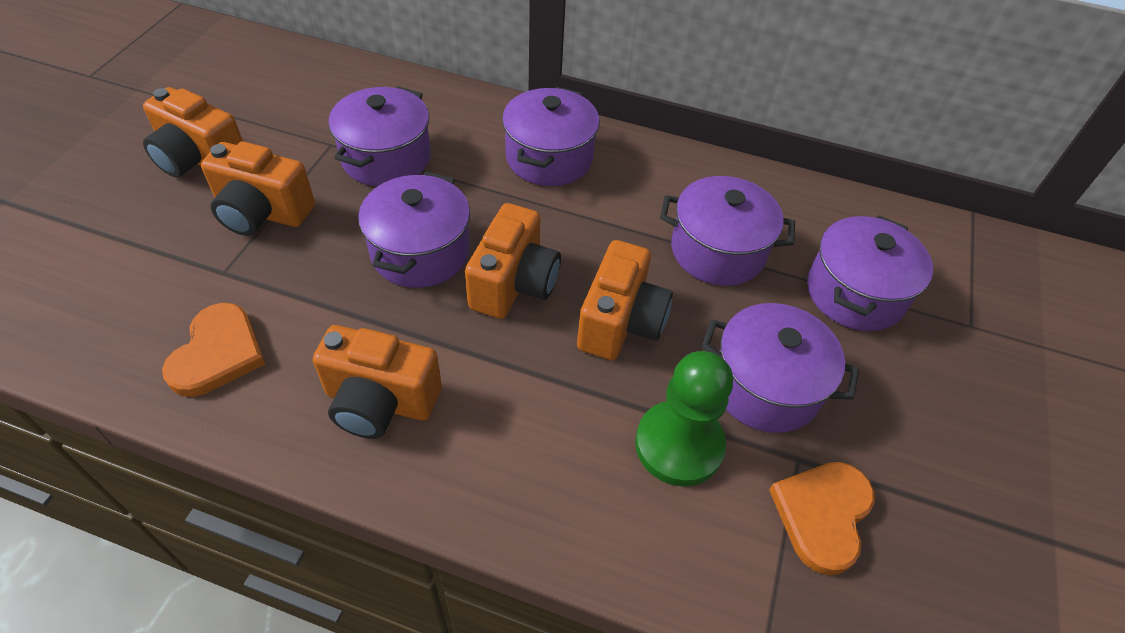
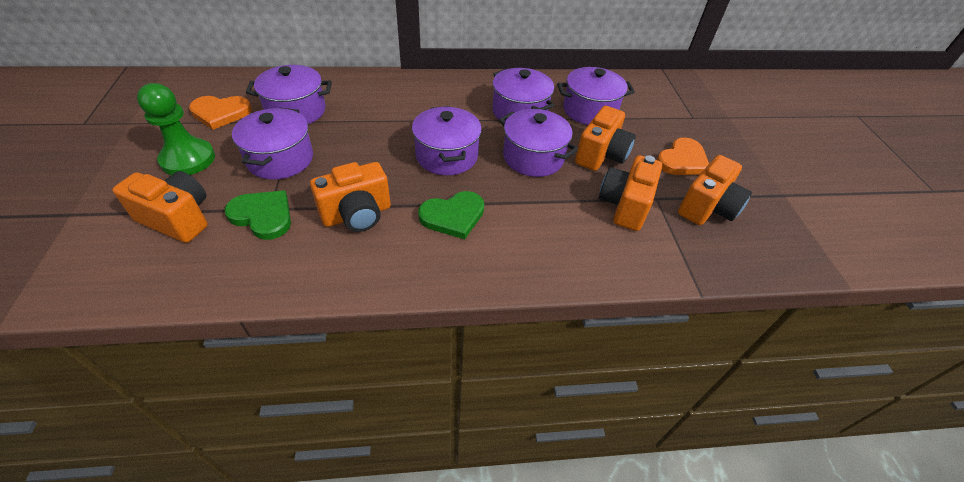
green heart: none = 0 -> [224,190,291,240] [418,191,484,239] = 2

